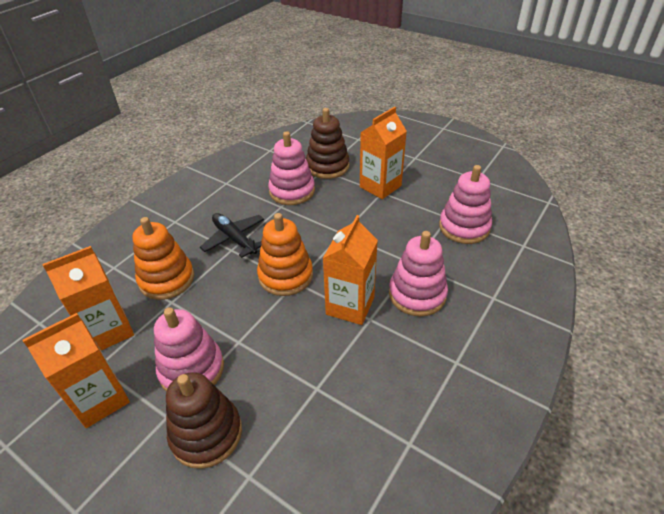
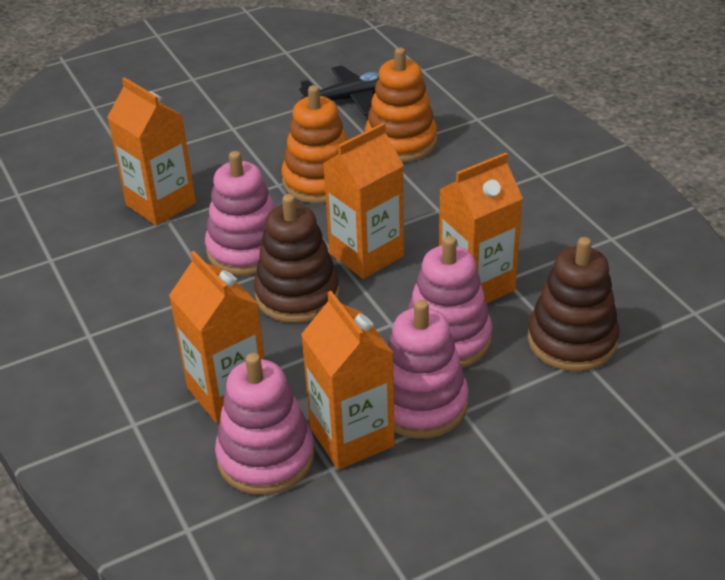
orange carton: [23,313,130,428] [42,246,134,350] [323,215,378,325] [360,107,407,199] = 4 -> [107,77,196,226] [169,251,265,423] [301,291,395,470] [323,123,404,279] [439,152,523,303] = 5

